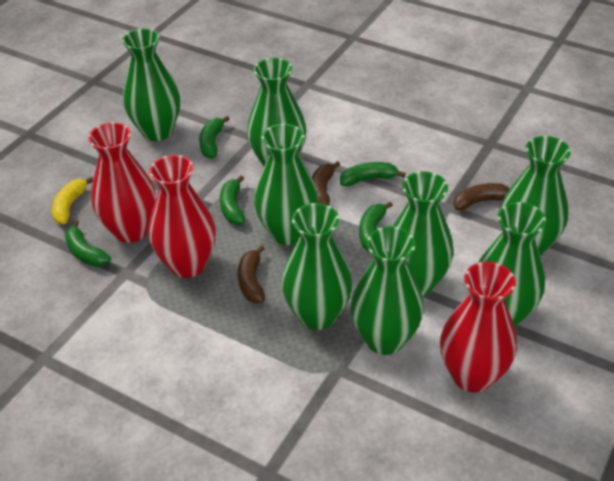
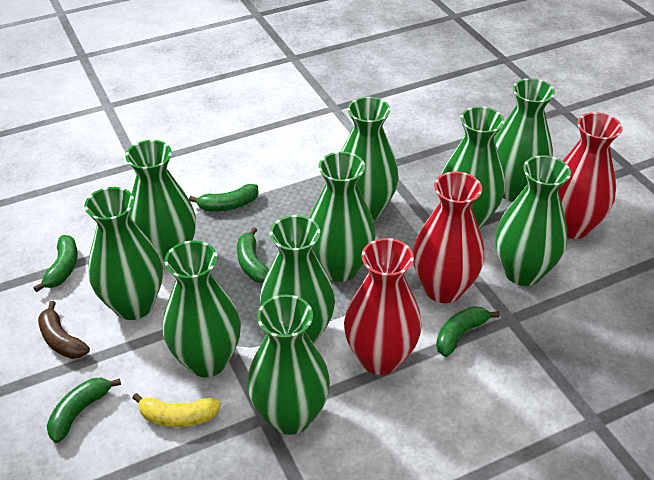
brown banana: [238,245,265,303] [312,161,340,206] [453,183,510,210] = 3 -> [38,301,90,359] = 1
green vase: [122,28,180,141] [247,58,306,167] [254,124,319,245] [282,203,352,330] [351,226,424,355] [393,171,454,296] [478,202,546,328] [501,136,571,256] = 8 -> [84,187,163,320] [125,140,196,269] [163,240,241,377] [247,295,330,435] [260,215,335,344] [309,152,376,282] [341,97,399,220] [441,106,505,229] [494,78,555,201] [496,155,571,286] = 10

